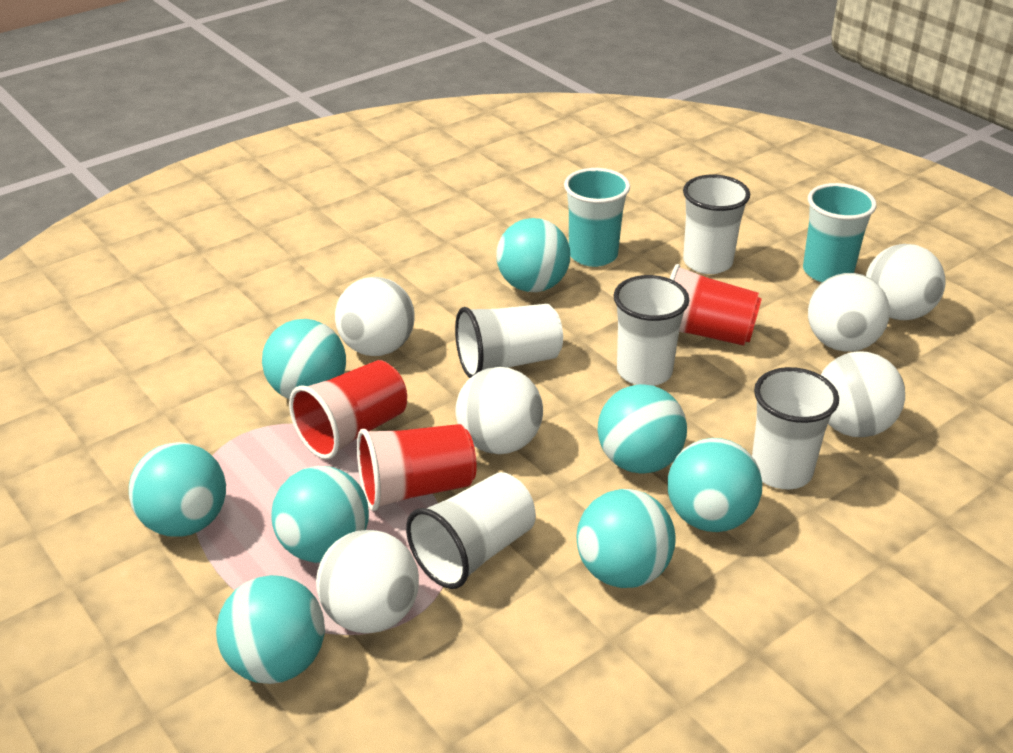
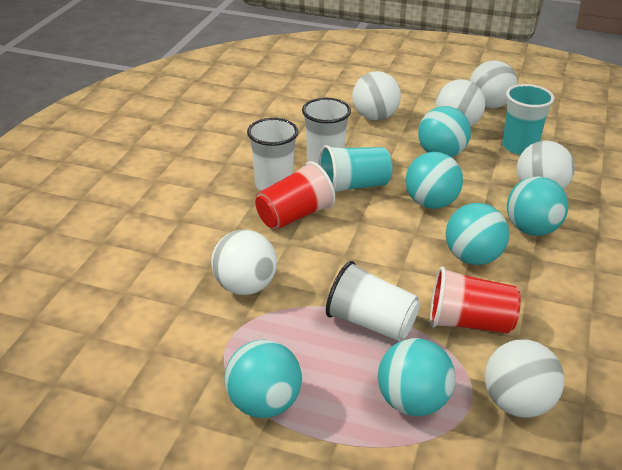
red cup: [289,360,407,459] [357,424,477,511] [670,264,762,346] = 3 -> [255,161,335,230] [430,267,521,333] = 2
turquoise ball: [129,442,226,537] [216,575,325,684] [262,319,346,399] [271,466,369,563] [496,218,570,292] [577,489,676,588] [597,384,687,474] [668,438,762,532] = 8 -> [225,340,302,418] [378,338,455,416] [405,152,463,209] [418,106,471,157] [446,203,509,265] [507,176,568,236] = 6
white cup: [406,472,536,589] [455,304,563,378] [614,275,689,386] [683,175,750,274] [752,367,839,489] = 5 -> [247,118,298,191] [302,98,351,164] [326,261,420,341] = 3

